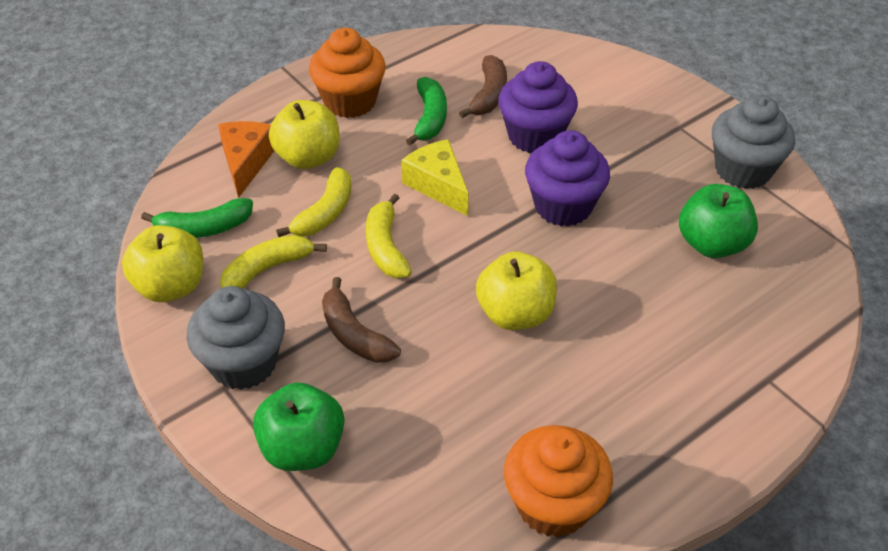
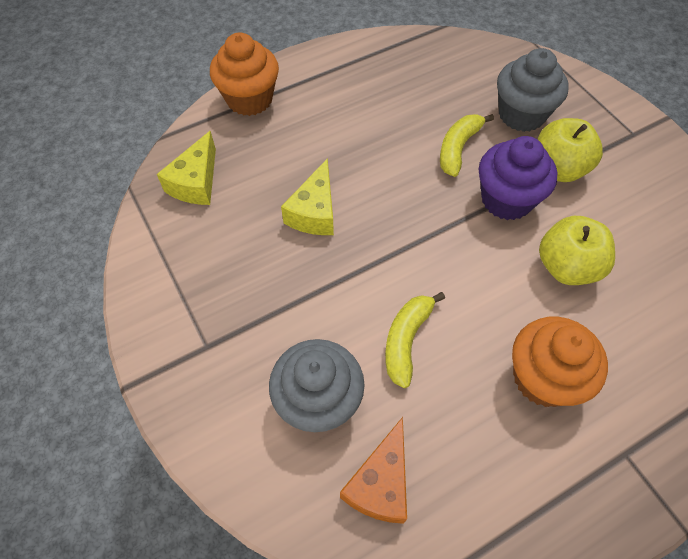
brown banana: [322,277,401,363] [459,55,507,118] = 2 -> none = 0
green apple: [253,382,344,471] [679,184,758,258] = 2 -> none = 0
green banana: [141,198,253,238] [406,77,447,146] = 2 -> none = 0
purple cupcake: [498,61,578,153] [525,130,610,227] = 2 -> [479,136,557,220] = 1
yellow apple: [122,225,203,302] [269,100,340,169] [476,251,557,330] = 3 -> [537,118,603,182] [539,216,615,285] = 2
yellow banana: [220,235,327,289] [276,167,351,237] [366,194,412,278] = 3 -> [385,292,445,388] [440,114,494,177] = 2
yellow cheese: [401,139,469,216] = 1 -> [157,131,216,205] [281,158,334,235] = 2

